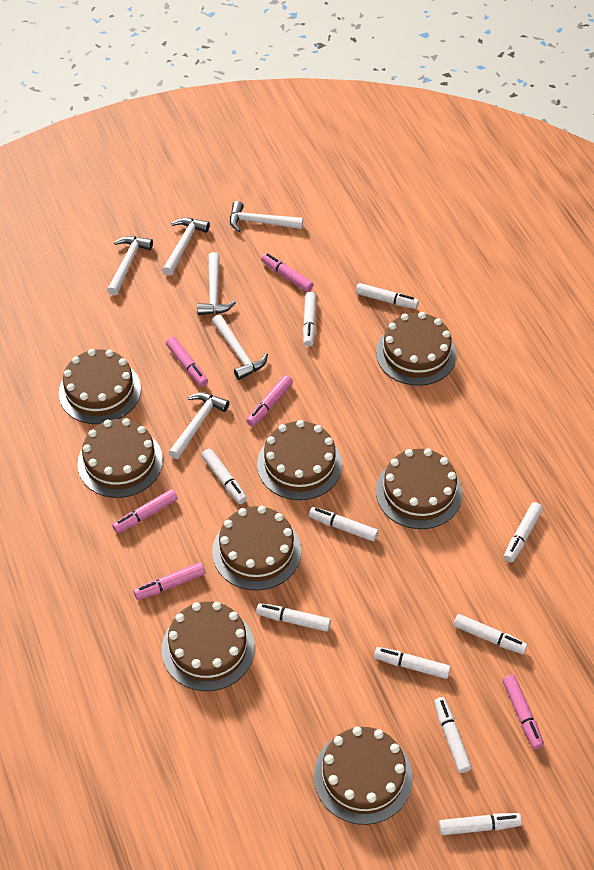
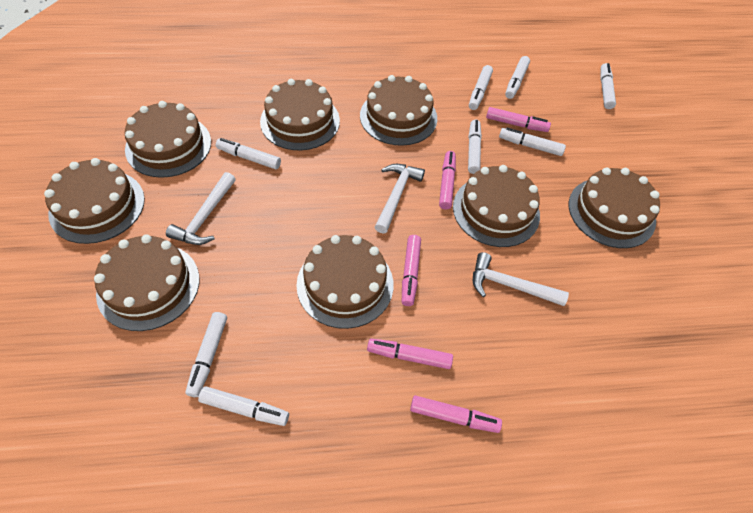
pink marker: [112,489,178,533] [134,562,205,600] [166,337,208,387] [246,375,293,427] [261,253,314,292] [503,675,544,749] = 6 -> [367,339,453,369] [402,235,421,306] [410,395,502,433] [439,151,456,210] [486,107,551,132] = 5
white hammer: [107,236,153,296] [163,218,210,276] [168,393,229,459] [197,252,236,315] [212,315,268,380] [230,201,303,232] = 6 -> [166,172,236,245] [375,164,425,233] [473,252,569,306] = 3
white marker: [202,449,247,504] [256,603,331,632] [303,292,317,347] [309,507,378,541] [356,283,419,309] [374,647,451,679] [434,697,472,773] [439,813,522,835] [453,614,527,654] [504,502,543,562] = 10 -> [185,312,227,397] [198,386,289,426] [216,138,281,169] [468,120,482,174] [469,65,493,110] [499,127,566,156] [505,56,530,99] [600,63,616,109] = 8

